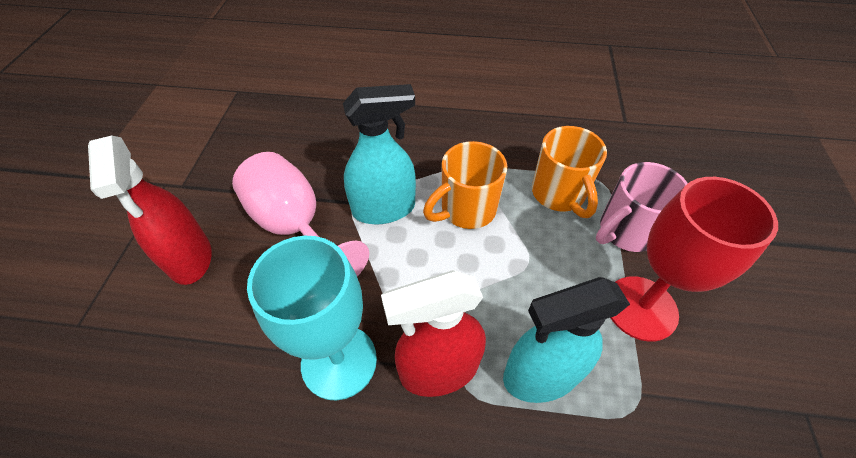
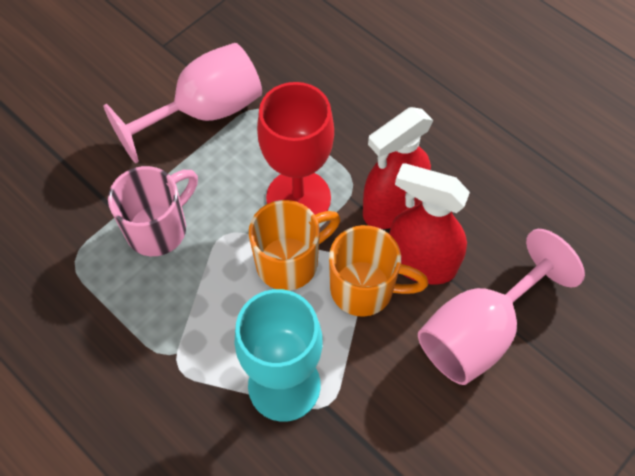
pink goblet: [232,152,369,277] = 1 -> [103,43,262,163] [418,229,585,385] = 2
turquoise spray bottle: [343,84,416,224] [503,277,630,403] = 2 -> none = 0

